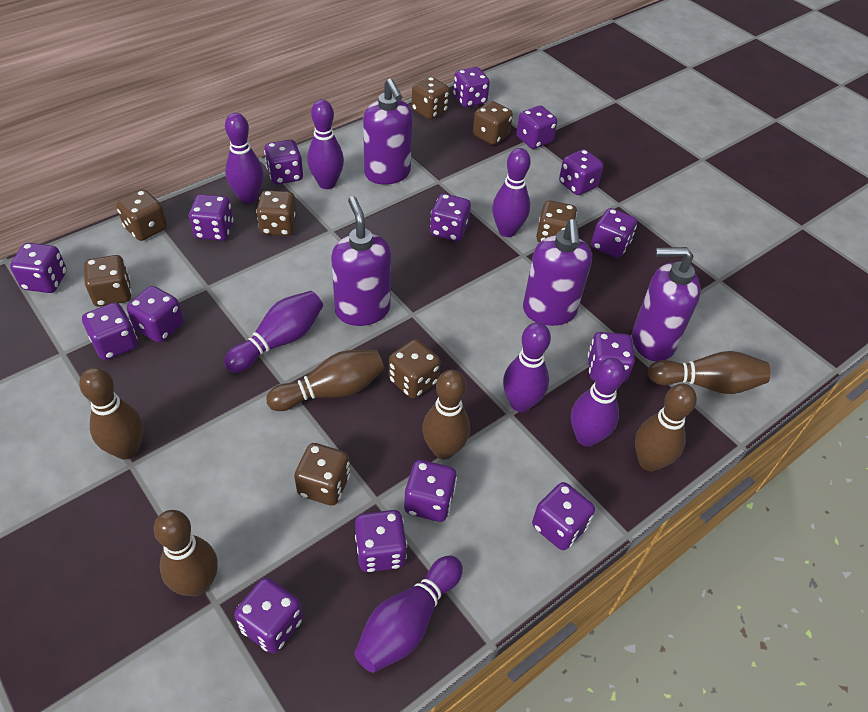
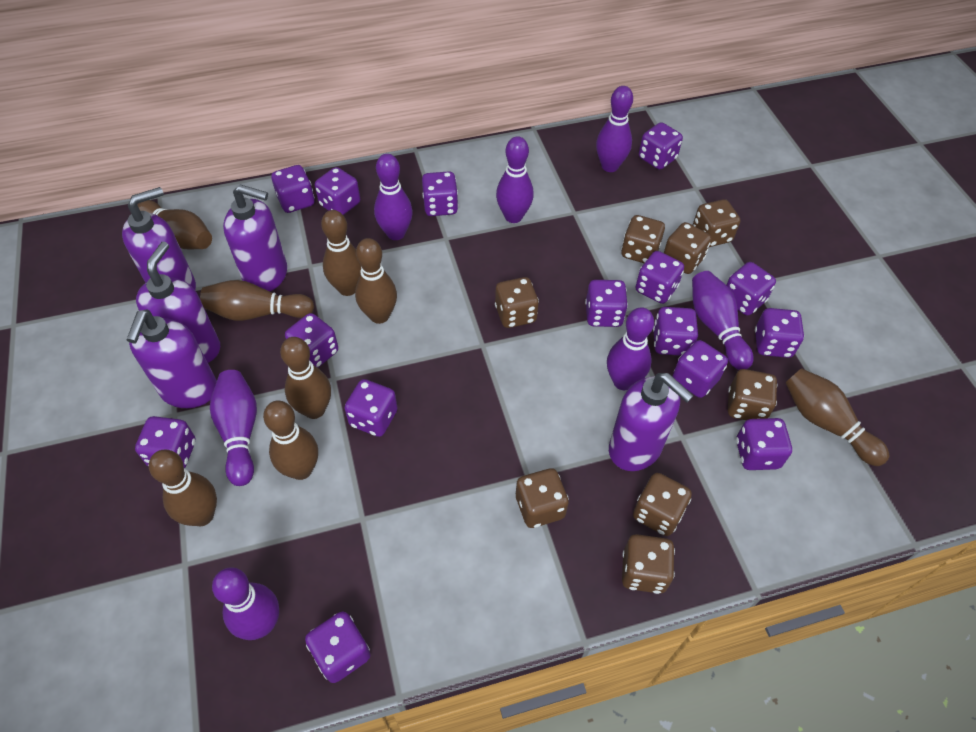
brown bowling pin: [79,367,143,460] [153,510,218,596] [266,350,385,411] [422,370,470,459] [635,384,697,471] [648,351,770,394] = 6 -> [137,200,212,249] [149,450,217,526] [200,280,314,321] [263,400,318,480] [280,337,331,419] [321,210,361,296] [355,238,397,324] [786,368,889,466] = 8
purple soap dispenser: [331,196,391,326] [363,78,413,185] [523,219,592,326] [632,247,701,361] = 4 -> [122,187,196,290] [126,310,217,408] [136,242,220,363] [223,184,287,291] [609,373,694,471] = 5

